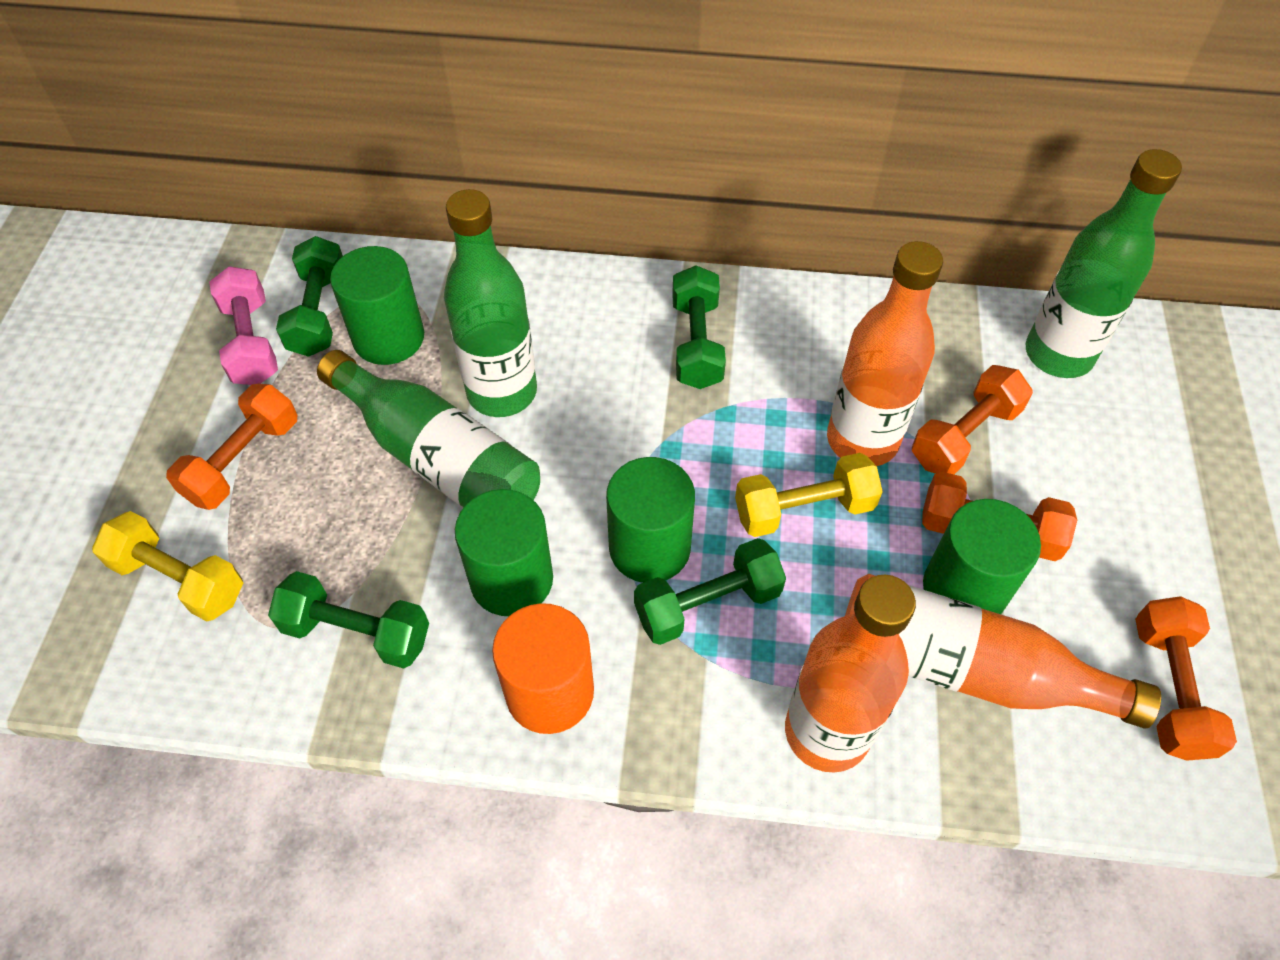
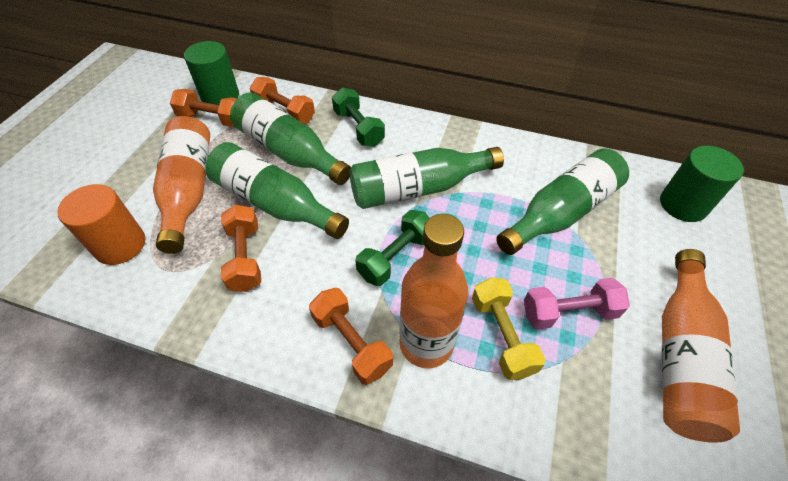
green bottle: [317,350,540,508] [444,189,537,417] [1026,149,1182,378] = 3 -> [205,142,349,239] [230,92,351,185] [349,147,504,209] [496,148,629,255] = 4
green cylinder: [330,246,424,365] [455,489,553,616] [606,457,695,583] [923,499,1041,614] = 4 -> [184,41,239,105] [660,146,744,222] = 2
green dumbbell: [268,571,429,668] [276,236,343,357] [634,538,786,645] [672,265,726,389] = 4 -> [332,87,385,147] [355,210,429,286] = 2
yellow dumbbell: [92,511,243,621] [735,453,883,537] = 2 -> [472,277,546,380] = 1

